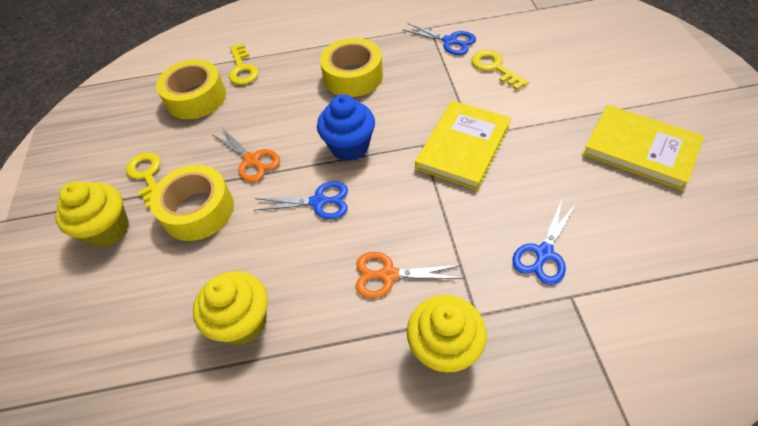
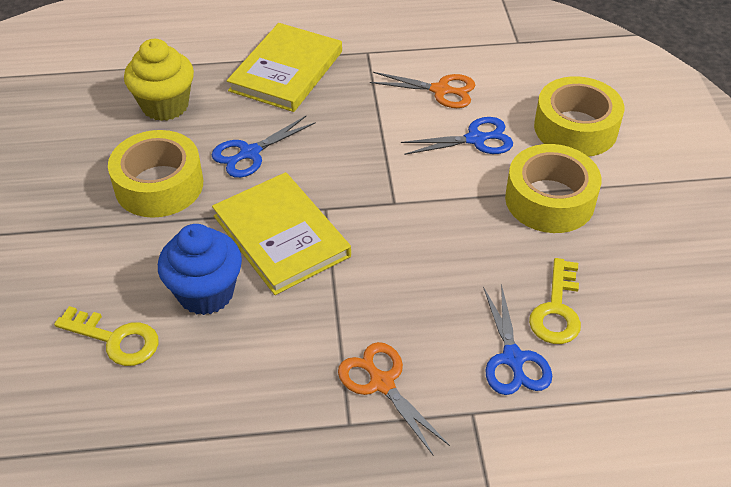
yellow cupcake: [55,181,129,248] [193,271,268,345] [407,295,487,374] = 3 -> [124,39,194,121] = 1
yellow key: [126,152,160,209] [229,43,259,85] [471,50,529,90] = 3 -> [54,306,159,366] [529,258,581,344] = 2

